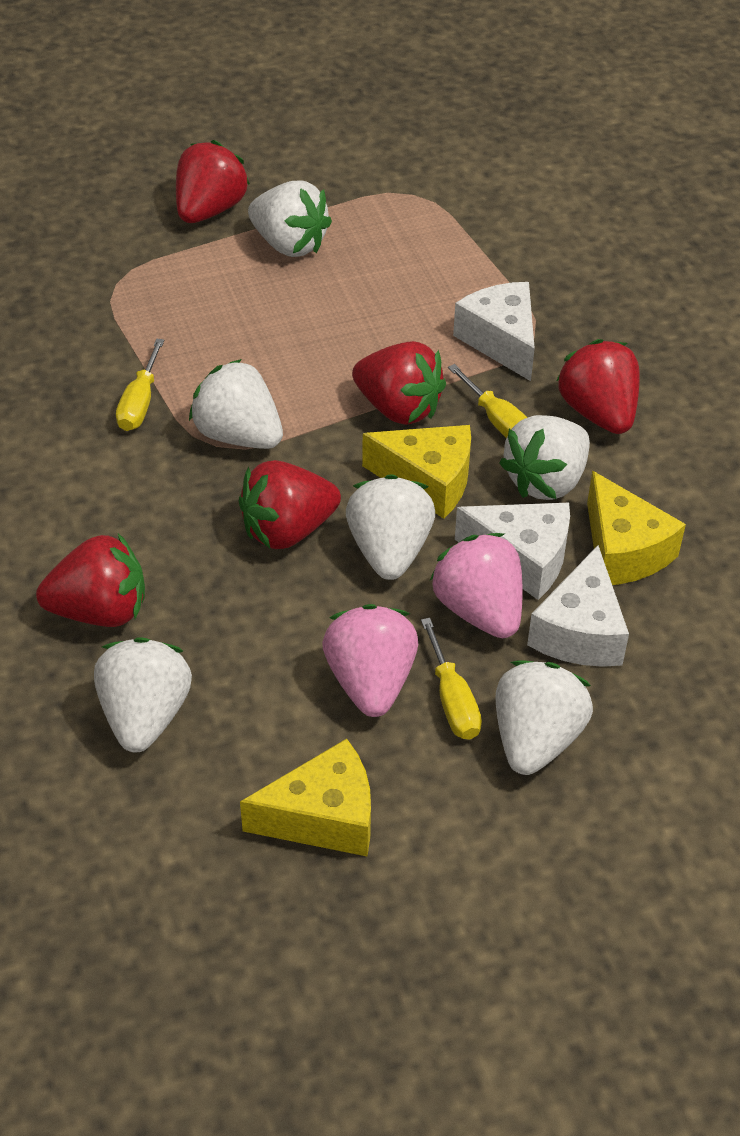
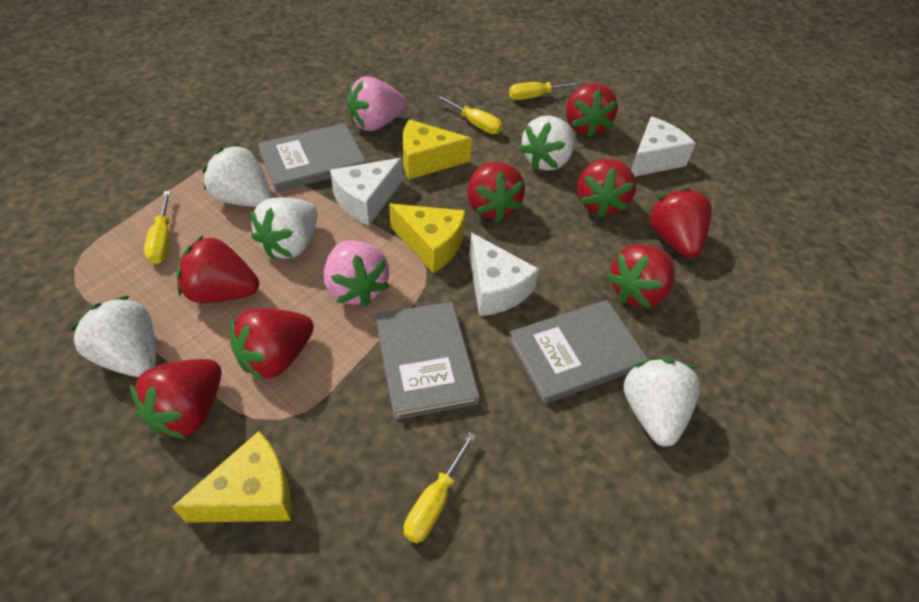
grey book: none = 0 -> [258,123,366,192] [375,302,480,420] [508,300,648,404] = 3
red strawberry: [36,534,145,627] [176,140,250,223] [239,460,341,549] [352,341,446,425] [556,339,640,434] = 5 -> [130,359,221,439] [176,236,259,303] [230,308,314,381] [467,162,525,222] [566,83,618,138] [577,159,636,218] [607,244,675,308] [648,187,711,258] = 8
white strawberry: [94,637,192,752] [189,359,283,449] [248,180,332,257] [346,474,435,580] [495,660,593,775] [499,415,590,500] = 6 -> [70,296,156,377] [202,145,272,207] [250,197,318,259] [519,116,575,170] [623,358,701,447] = 5
yellow screwdriver: [116,338,164,431] [421,618,482,740] [448,364,528,439] = 3 -> [144,191,171,264] [404,432,477,543] [436,95,503,134] [509,81,581,100] = 4

